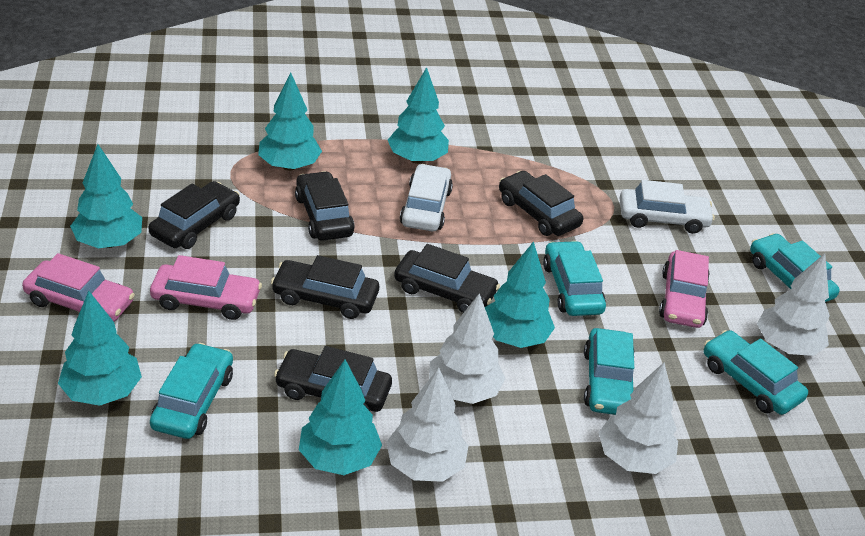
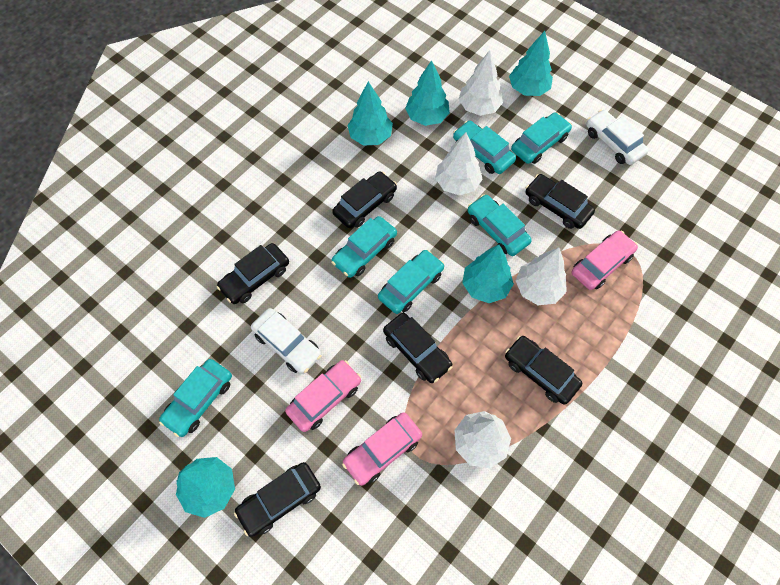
turquoise car: [150,343,233,439] [543,241,606,316] [584,328,635,415] [704,330,808,415] [750,233,840,302] = 5 -> [159,359,232,437] [331,216,397,278] [378,250,444,314] [453,121,516,174] [467,194,532,256] [511,112,572,164] = 6
turquoise tree: [58,291,142,406] [70,144,142,248] [258,72,322,171] [299,360,382,475] [388,67,449,164] [485,241,555,348] = 6 -> [176,457,235,518] [347,81,393,146] [405,60,450,126] [462,245,514,303] [509,31,553,96] = 5

